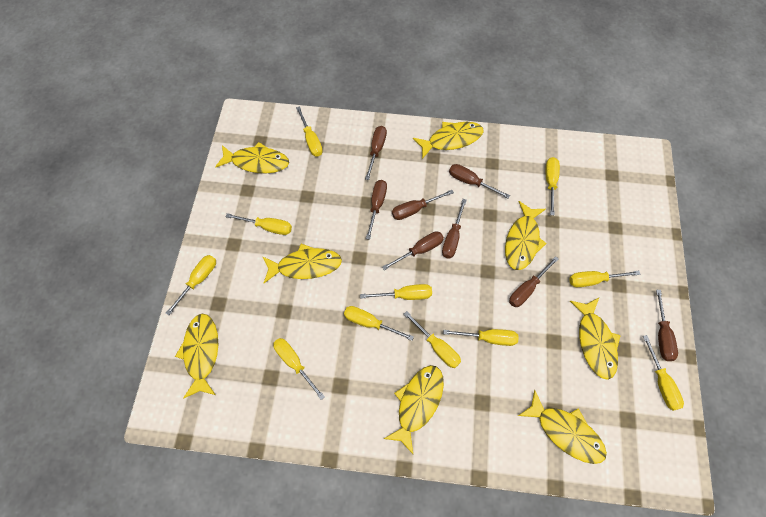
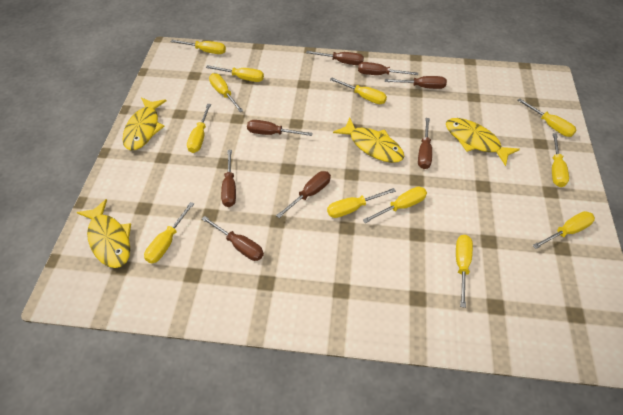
yellow fish: [175,314,218,399] [215,142,289,173] [262,244,342,283] [384,365,444,454] [413,122,484,159] [505,201,547,270] [518,390,607,464] [570,298,621,380] = 8 -> [77,199,131,268] [122,98,167,150] [333,118,404,163] [446,118,520,166] = 4
yellow screwdriver: [166,255,216,315] [225,213,292,235] [273,338,325,400] [296,106,323,156] [344,306,414,341] [360,284,432,300] [404,311,461,368] [443,329,519,346] [546,157,560,215] [569,271,641,287] [643,335,684,411] = 11 -> [144,202,194,263] [171,40,226,54] [187,104,211,153] [206,65,264,82] [209,73,243,112] [327,188,396,218] [330,78,387,104] [363,187,427,223] [456,235,473,308] [517,98,577,137] [532,211,595,249] [552,133,569,187] = 12

